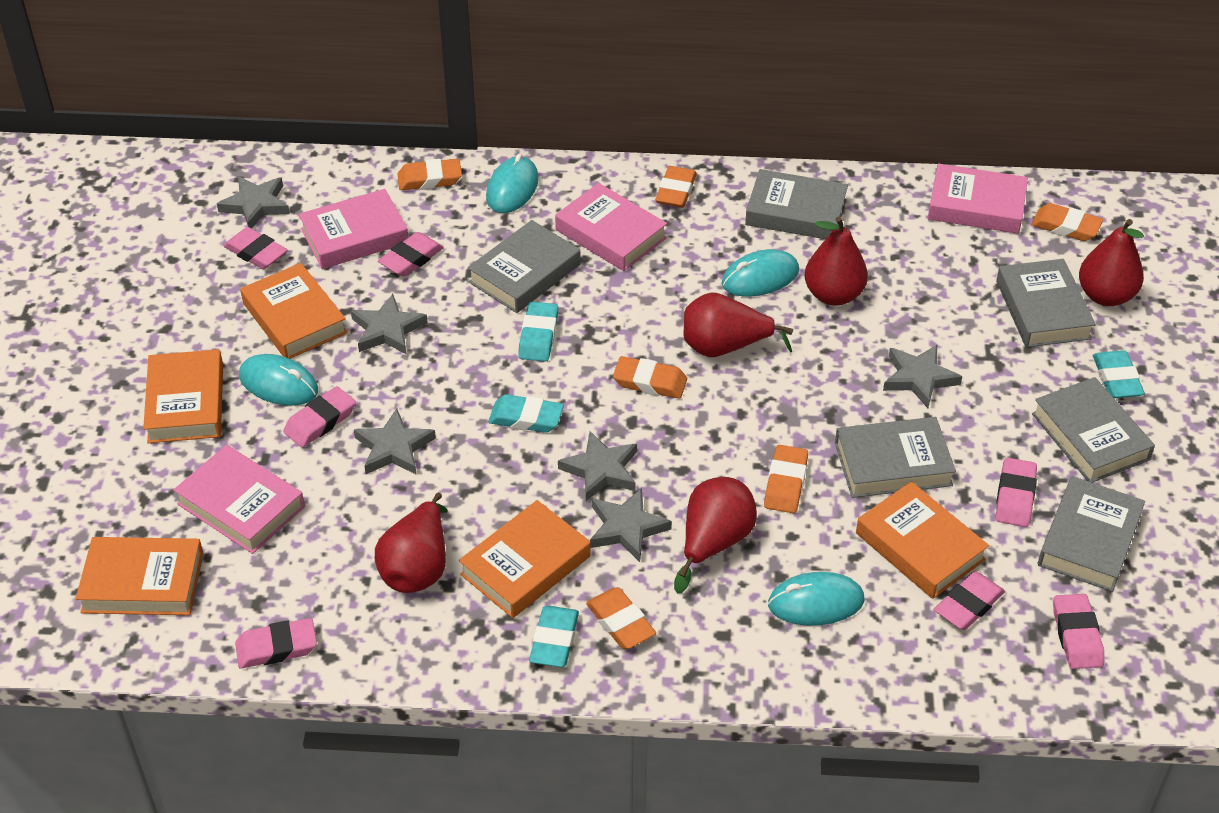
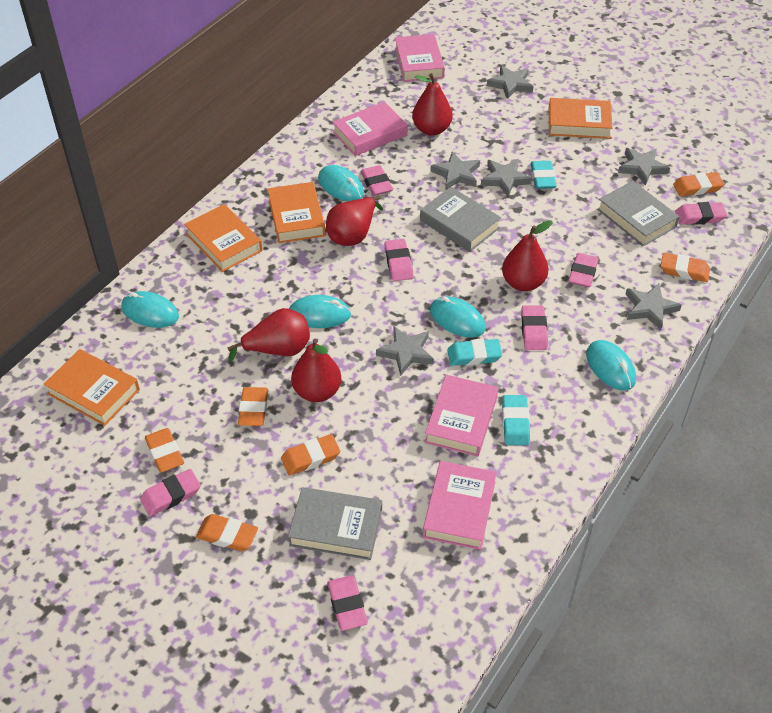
grey book: [467,220,581,313] [745,169,848,239] [835,417,956,498] [996,259,1096,347] [1032,377,1155,483] [1038,476,1145,592] = 6 -> [288,487,382,560] [420,187,501,252] [597,181,680,246] = 3
orange book: [76,537,204,615] [143,349,223,443] [240,263,348,359] [459,500,591,618] [856,481,989,599] = 5 -> [44,349,140,426] [184,204,263,272] [268,182,326,243] [549,98,612,139] = 4
turquoise eraser: [488,394,564,433] [518,302,558,362] [529,606,579,667] [1093,350,1145,398] = 4 -> [447,339,502,366] [502,395,530,445] [530,161,557,189] = 3
turquoise mouse: [239,354,318,406] [486,154,539,213] [722,249,799,296] [768,572,864,626] = 4 -> [121,291,179,328] [289,295,351,328] [318,165,364,201] [430,296,486,338] [586,340,636,391] = 5

